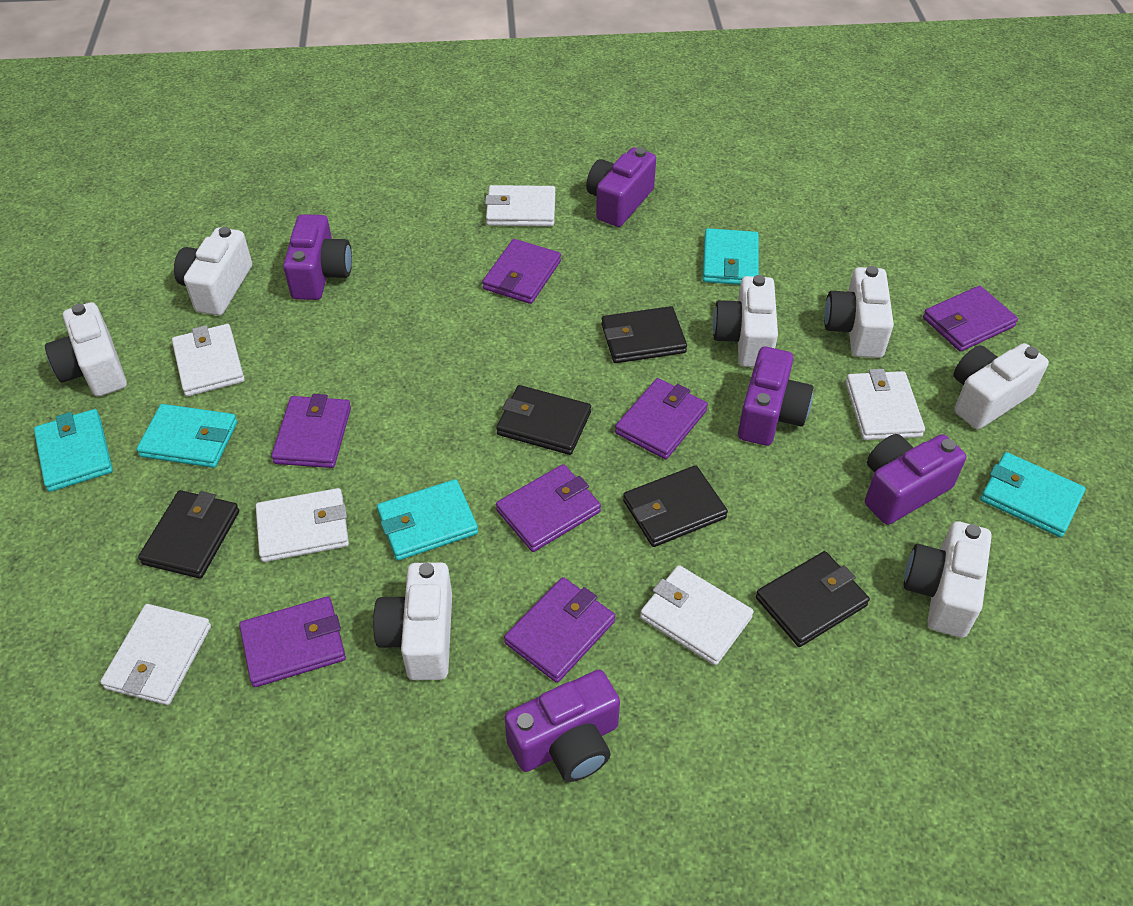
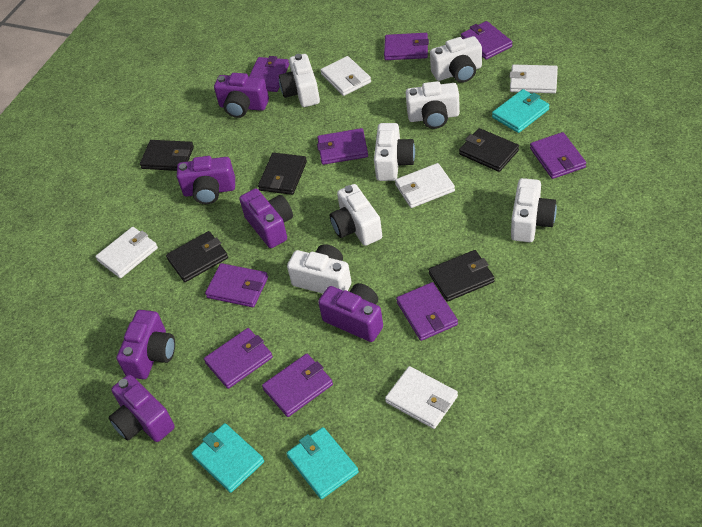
purple camera: [283,214,352,300] [504,670,620,782] [586,147,656,227] [738,347,813,446] [865,434,967,525] = 5 -> [109,375,175,442] [117,310,175,379] [177,156,235,204] [214,73,269,118] [239,188,293,248] [318,283,383,342] = 6
purple wallet: [239,597,346,687] [271,394,351,468] [482,239,561,304] [496,464,601,552] [504,577,615,683] [615,378,708,459] [923,286,1018,352] = 7 -> [204,328,273,389] [205,263,268,307] [249,56,289,92] [262,354,333,417] [317,128,368,165] [384,33,429,60] [396,282,458,341] [461,21,513,59] [530,132,586,179] = 9
turquoise wallet: [34,409,113,492] [136,404,237,468] [377,479,478,560] [703,228,759,285] [980,452,1086,537] = 5 -> [191,423,264,493] [286,427,359,499] [492,89,550,133] = 3
white wallet: [100,604,211,705] [172,324,245,396] [256,488,349,562] [485,185,556,226] [640,565,754,665] [845,369,925,440] = 6 -> [95,227,158,278] [320,56,371,96] [385,366,458,429] [395,163,455,208] [509,65,558,93] = 5

